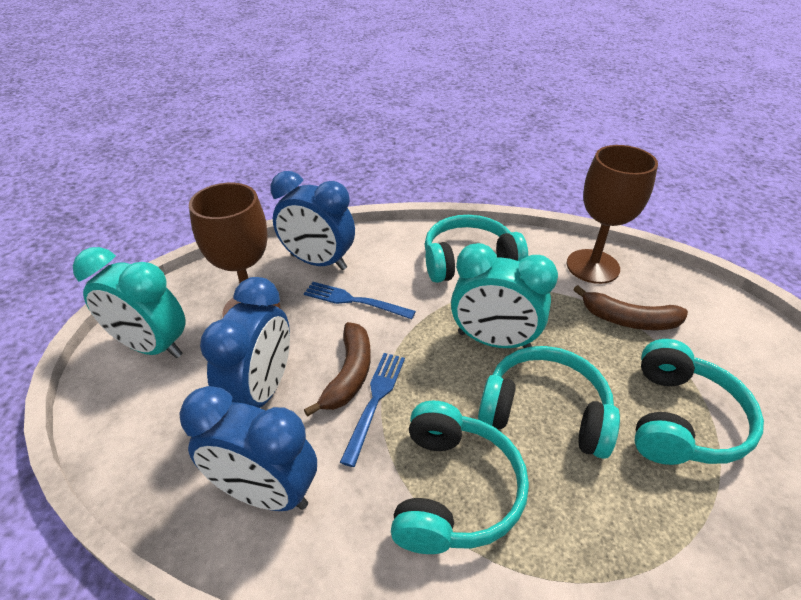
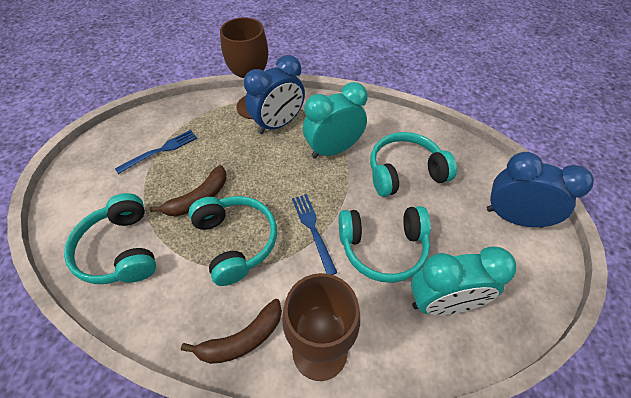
blue clock: [179,386,317,511] [200,277,290,408] [270,171,355,270] = 3 -> [244,55,305,134] [487,152,594,228] = 2

